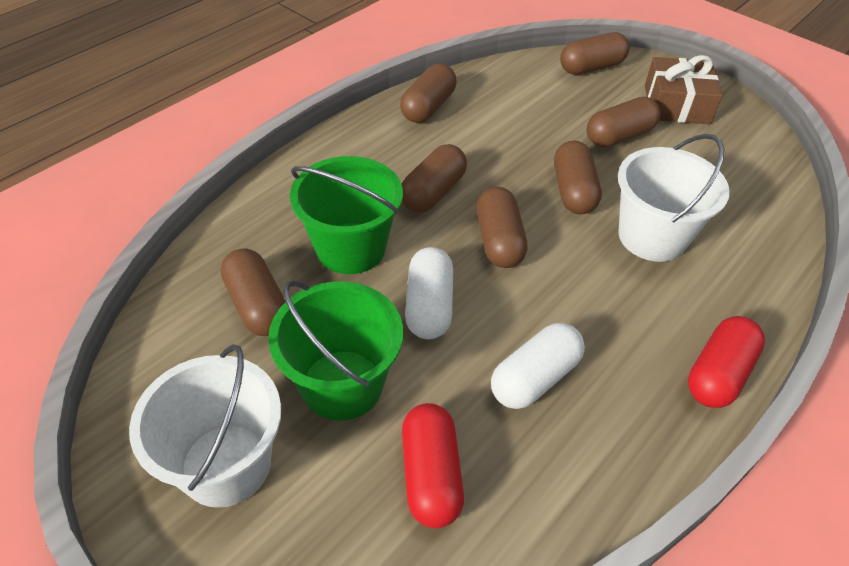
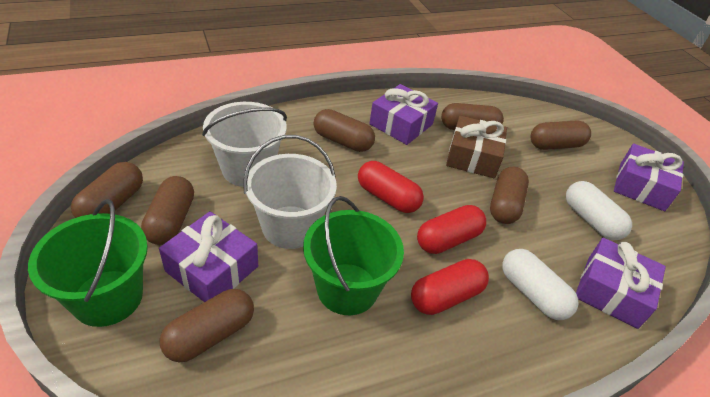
purple gift: none = 0 -> [159,211,258,302] [369,84,438,145] [576,238,666,329] [614,144,684,211] = 4
red capsule: [402,403,464,528] [688,316,765,408] = 2 -> [358,161,424,213] [411,259,489,315] [417,205,486,254] = 3

